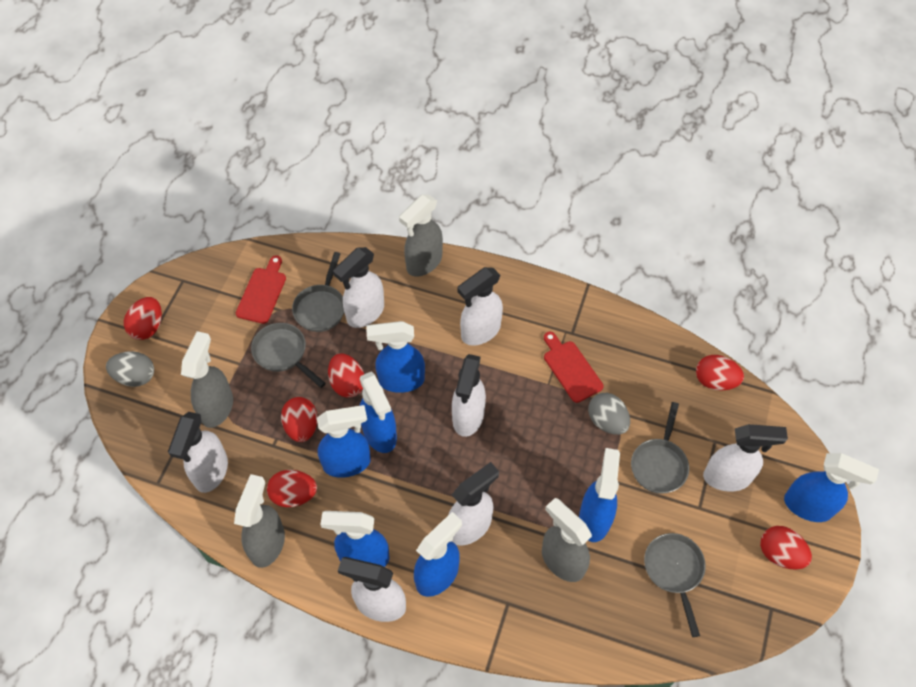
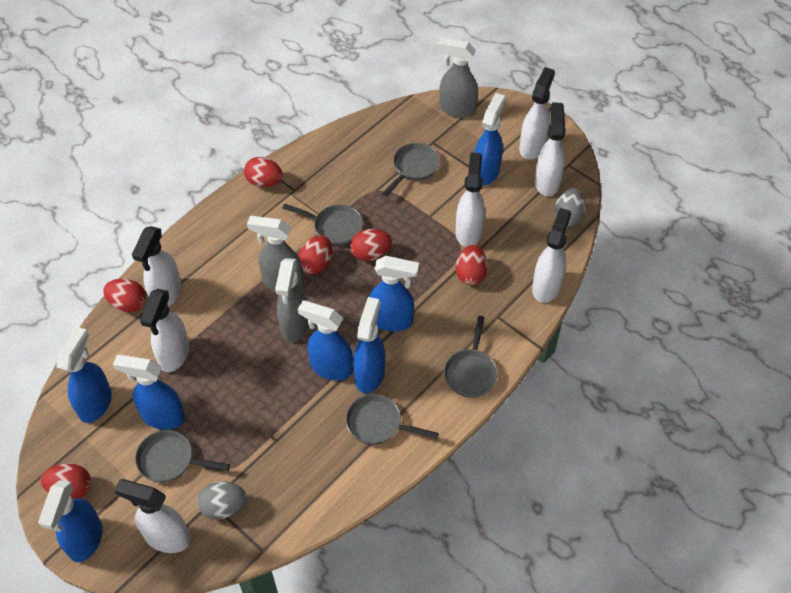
grey pan: [251,323,326,388] [292,252,344,332] [631,402,689,494] [644,533,706,637] = 4 -> [135,430,230,483] [282,204,363,246] [346,394,439,445] [382,143,440,197] [444,316,498,398] = 5
grey spray bottle: [181,331,233,428] [234,474,285,568] [399,194,443,277] [542,498,592,582] = 4 -> [247,216,304,291] [275,258,309,342] [438,38,478,118] = 3
red cutting board: [236,255,286,324] [544,332,604,403] = 2 -> none = 0

